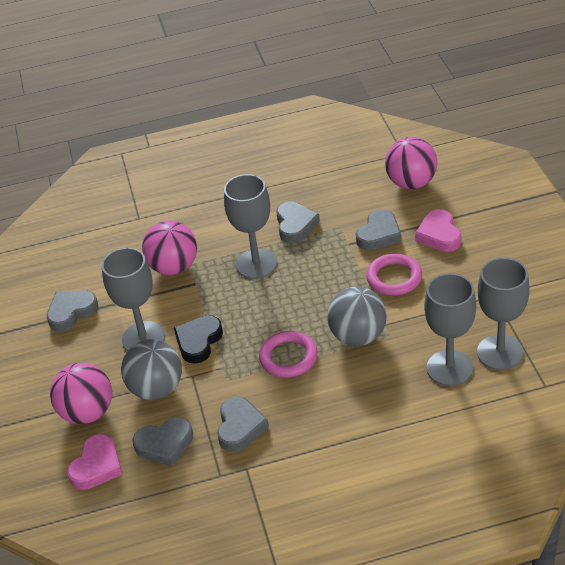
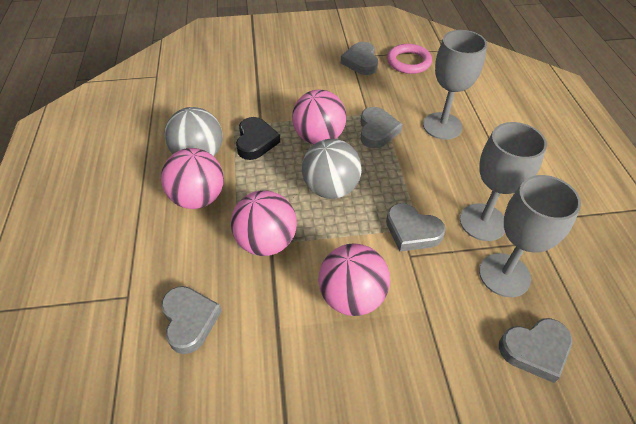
grey goblet: [102,247,165,351] [224,174,277,279] [424,273,476,386] [477,258,530,370] = 4 -> [423,30,487,140] [460,122,547,241] [479,175,581,297] = 3
pink ball: [50,363,112,424] [142,220,197,275] [385,137,438,189] = 3 -> [161,148,224,209] [231,190,297,256] [292,90,347,144] [318,243,390,316] = 4
pink heart: [67,434,122,490] [415,209,461,252] = 2 -> none = 0
pink ring: [259,331,317,378] [366,254,422,296] = 2 -> [387,44,432,74] = 1

